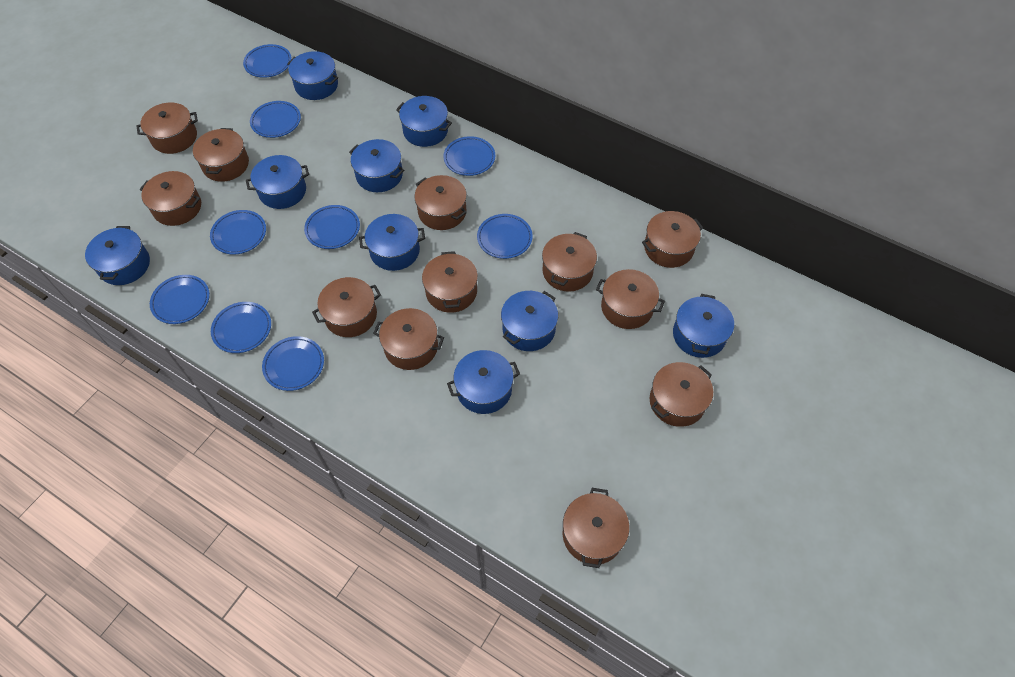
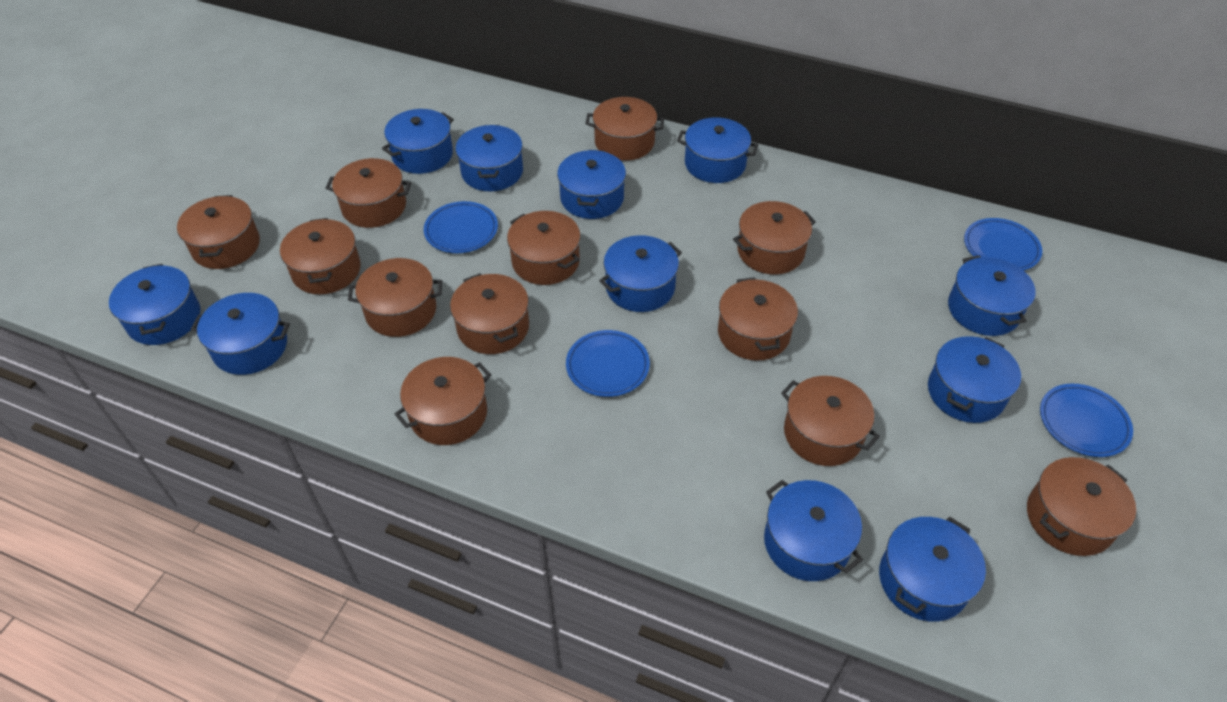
blue plate: [150,275,210,324] [210,210,266,255] [211,302,271,353] [243,44,292,78] [250,101,301,138] [262,336,324,391] [304,205,360,249] [444,136,495,176] [477,214,533,259] = 9 -> [424,201,498,253] [566,330,650,397] [964,218,1042,271] [1040,384,1133,457] = 4
blue pot: [85,226,150,285] [246,155,309,209] [287,51,338,100] [349,139,404,192] [359,214,425,271] [396,96,452,147] [447,350,520,414] [501,291,558,351] [673,294,734,358] = 9 -> [109,264,200,345] [191,293,290,375] [382,109,454,174] [456,125,523,191] [557,150,626,219] [599,235,682,312] [677,117,758,183] [764,480,863,581] [879,517,986,621] [928,336,1021,423] [948,255,1036,336] = 11

